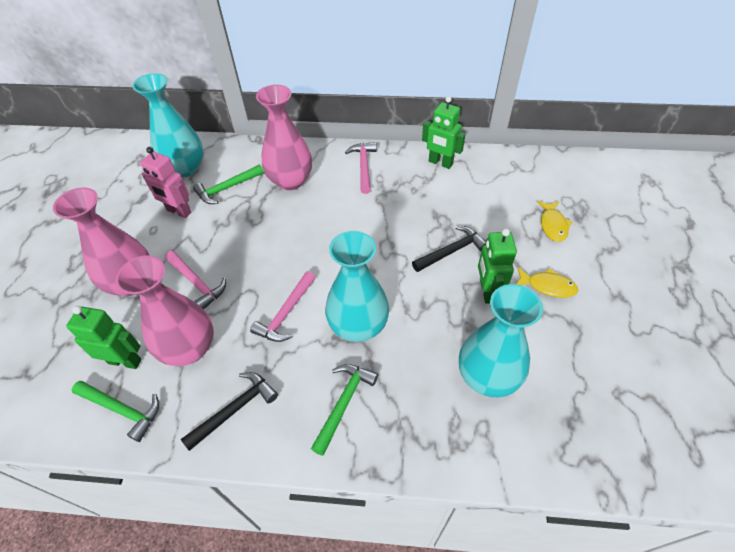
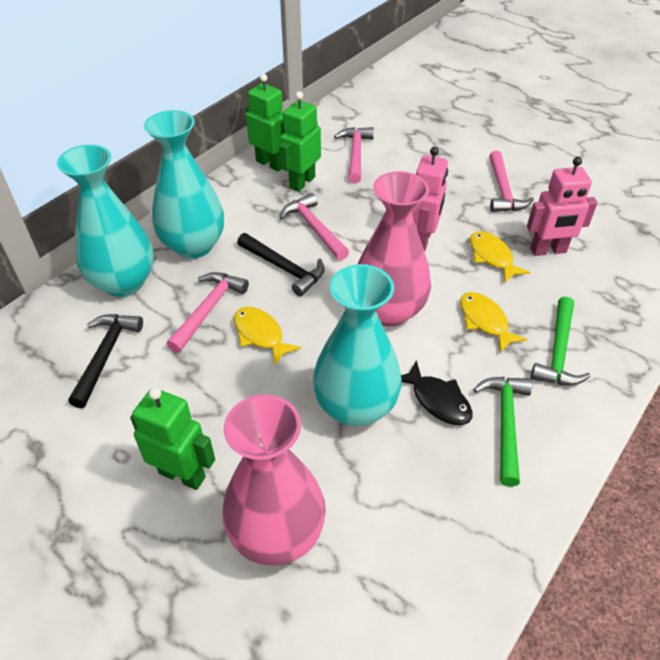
black fish: none = 0 -> [401,360,473,425] = 1
green hammer: [72,381,159,442] [193,164,264,204] [311,364,378,456] = 3 -> [473,377,532,487] [531,297,591,386] = 2
pink hammer: [165,251,226,309] [250,271,316,342] [345,142,376,194] = 3 -> [166,272,249,353] [280,193,349,260] [334,127,374,184] [489,151,534,212] = 4
pink robot: [140,147,192,218] = 1 -> [412,147,448,252] [527,157,598,256] = 2
pink vase: [53,187,150,296] [115,256,214,366] [256,85,312,190] = 3 -> [222,394,326,566] [358,171,431,326] = 2
yellow fish: [516,267,579,298] [537,201,572,242] = 2 -> [234,307,301,366] [460,292,528,353] [470,231,530,282] = 3

